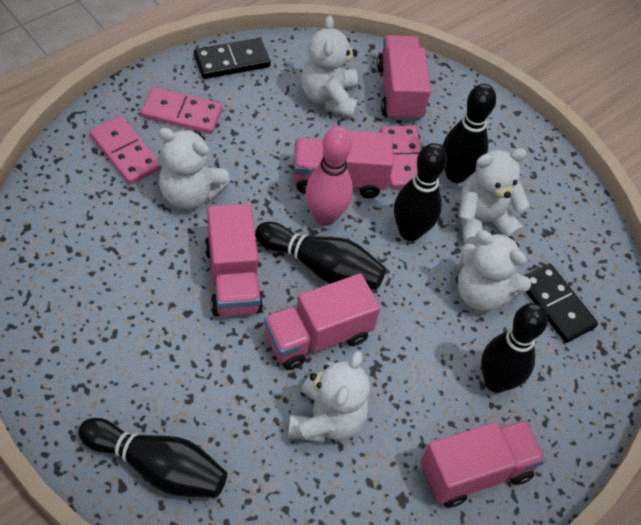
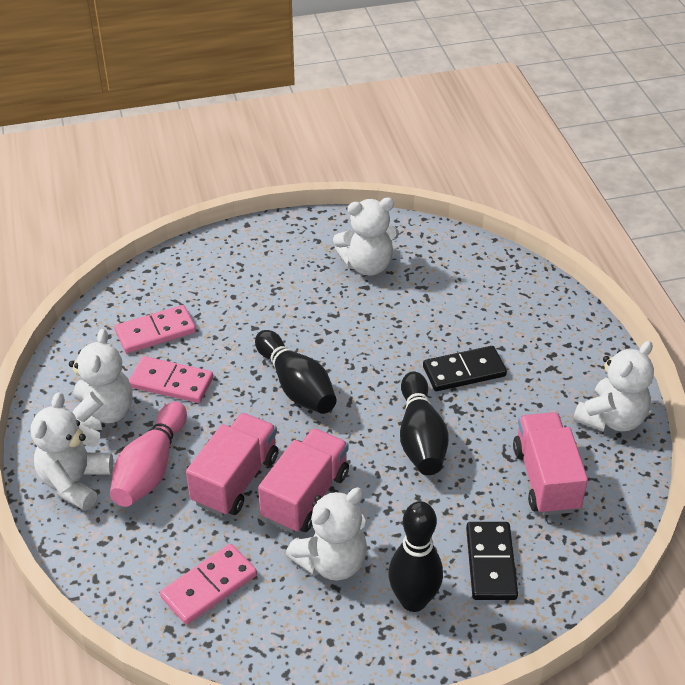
black bowling pin: [78,418,227,498] [255,222,386,289] [394,143,447,241] [442,84,496,183] [481,303,548,393] = 5 -> [255,330,337,414] [388,501,443,612] [400,371,448,475] = 3
pink truck: [205,204,263,316] [264,273,380,370] [293,130,393,198] [377,35,431,121] [420,420,546,508] = 5 -> [186,413,278,516] [258,428,349,533] [513,412,588,515] = 3

